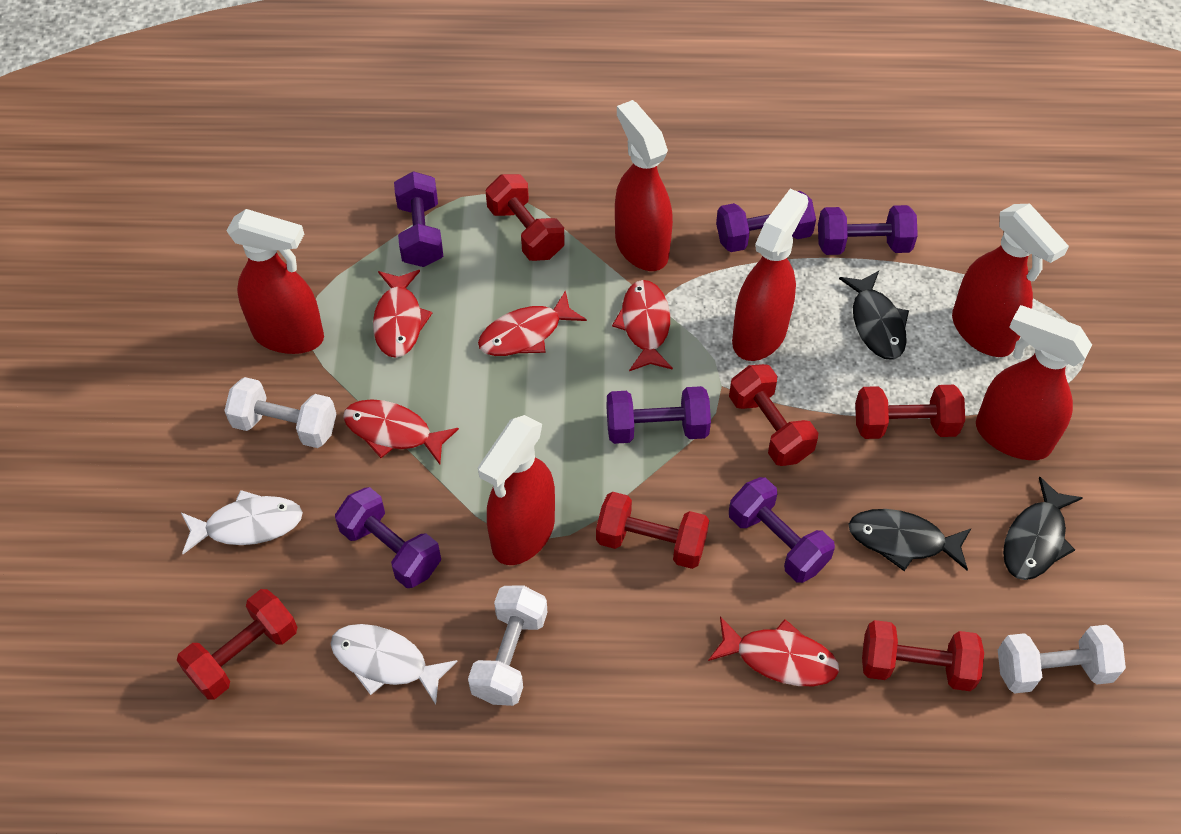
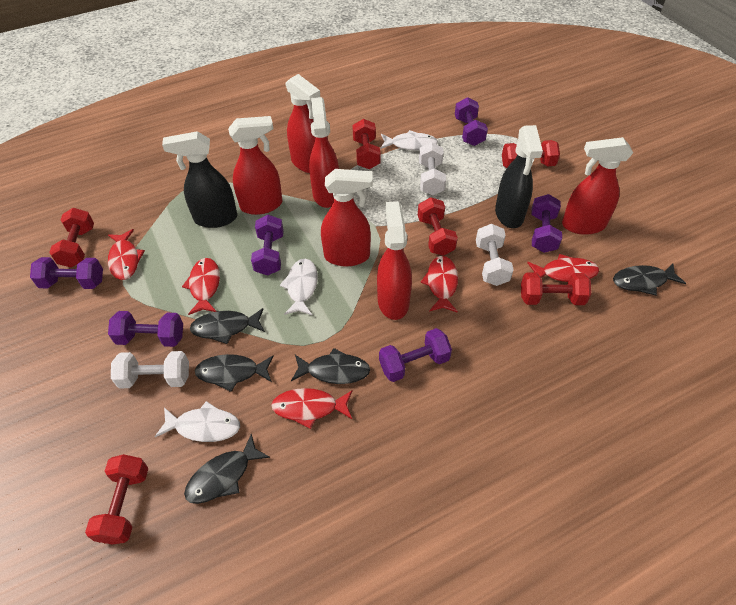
black fish: [839,271,909,360] [849,509,971,571] [1003,476,1083,580] = 3 -> [184,434,270,504] [190,308,265,344] [195,354,274,392] [291,348,370,384] [613,263,686,296] = 5
black spray bottle: none = 0 -> [162,131,237,228] [495,125,543,228] = 2
white fish: [181,490,303,554] [331,624,458,704] = 2 -> [155,401,240,442] [280,259,318,315] [380,130,438,150] = 3

